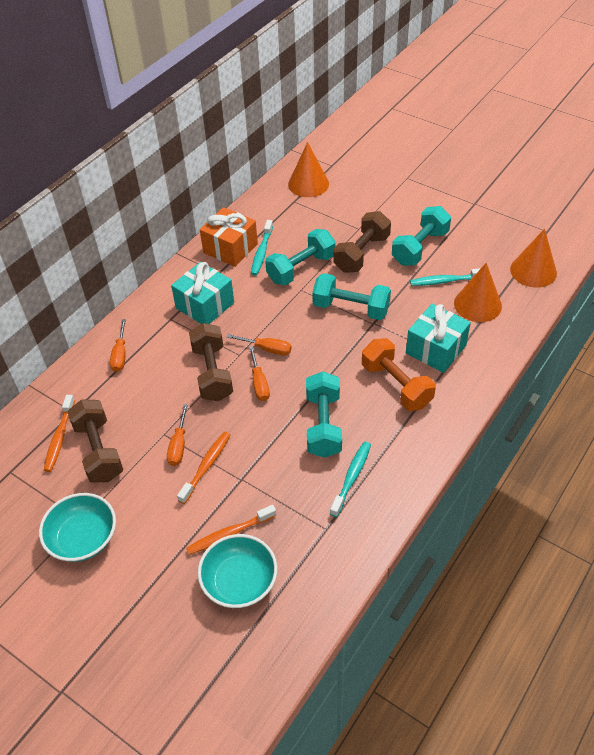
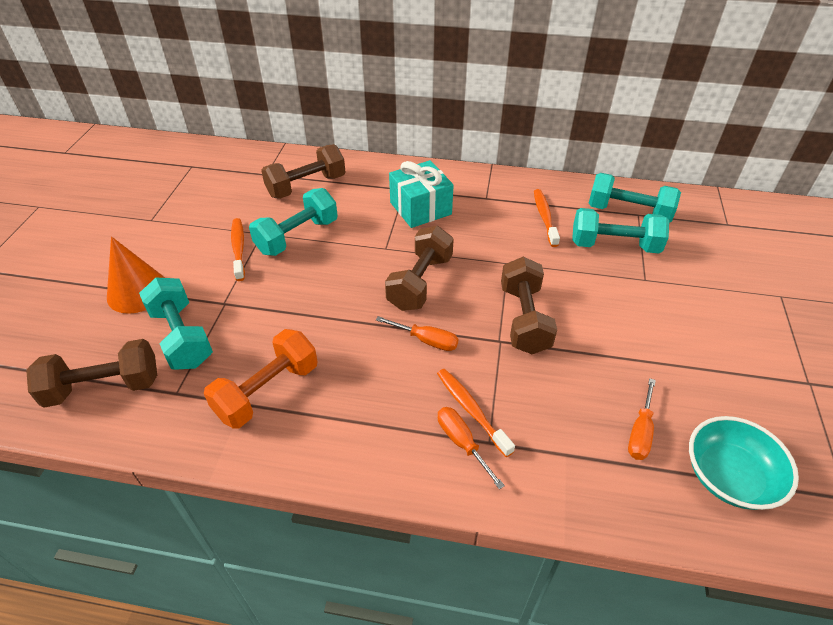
brown dumbbell: [67,399,123,483] [189,323,233,401] [333,211,391,273] = 3 -> [26,339,157,408] [261,144,345,199] [385,226,454,311] [501,257,557,354] = 4
orange cone: [288,142,329,197] [454,263,502,322] [510,229,557,287] = 3 -> [107,236,165,314] = 1
orange gift: [200,207,258,267] = 1 -> none = 0
orange screwdriver: [110,319,126,372] [167,404,188,466] [227,334,292,355] [249,346,270,401] = 4 -> [376,316,458,351] [438,407,505,489] [628,378,656,460] = 3
turquoise bowl: [39,493,116,562] [198,534,277,608] = 2 -> [689,416,799,510] = 1
turquoise gift: [171,262,234,324] [406,304,471,373] = 2 -> [389,160,454,228] = 1
turquoise toothbrush: [251,220,273,276] [330,442,371,517] [410,268,481,286] = 3 -> none = 0

